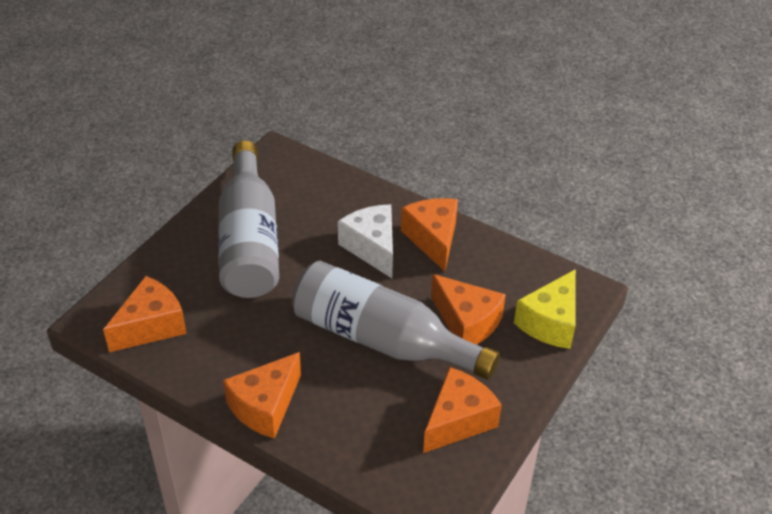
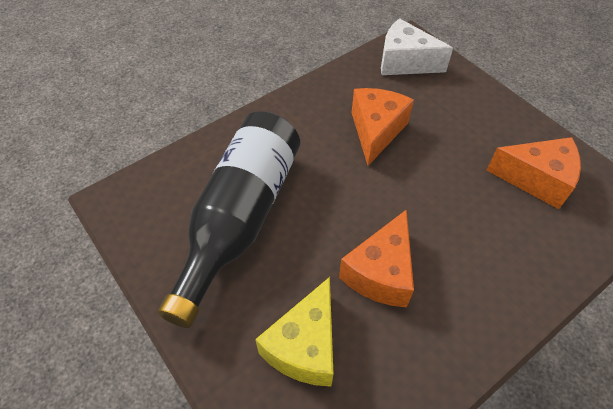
black bottle: none = 0 -> [158,111,300,328] = 1
grey bottle: [218,141,279,298] [292,261,500,380] = 2 -> none = 0
orange cheese: [103,276,187,352] [223,352,301,439] [401,198,458,271] [423,367,502,453] [431,274,506,345] = 5 -> [339,209,414,307] [352,88,414,166] [486,137,581,209] = 3

